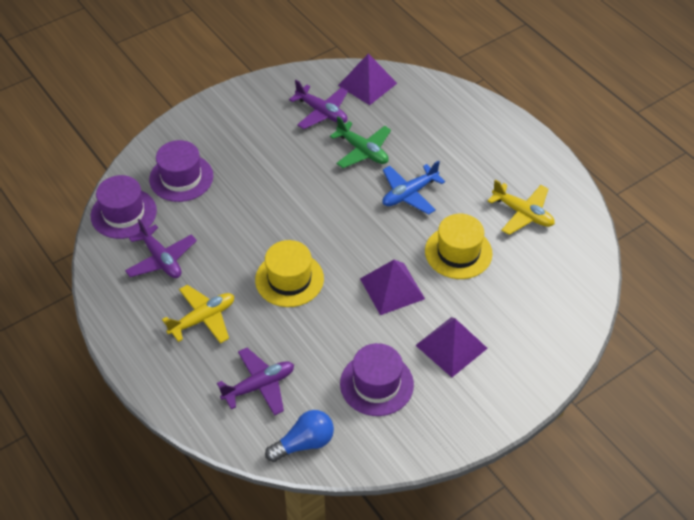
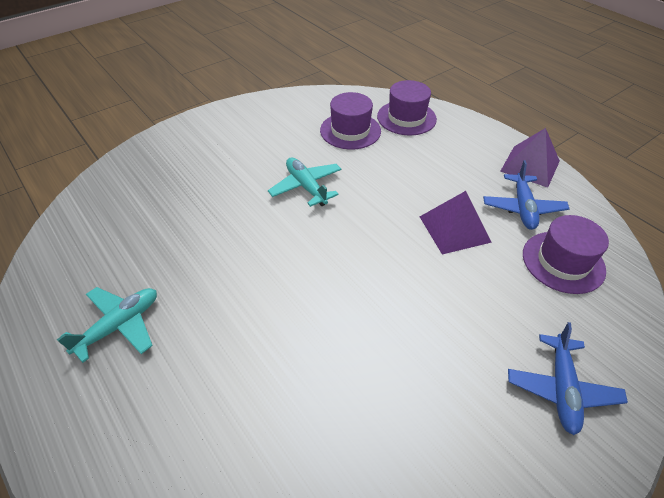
blue light bulb: [265,410,334,462] = 1 -> none = 0
blue plane: [382,160,445,215] = 1 -> [483,160,570,230] [508,322,628,435] = 2
green plane: [330,116,391,168] = 1 -> none = 0
purple plane: [125,219,197,278] [217,348,294,416] [289,80,348,129] = 3 -> none = 0
purple pyramid: [338,53,397,105] [360,260,425,315] [415,317,488,377] = 3 -> [420,191,492,254] [500,128,560,188] = 2
turquoise plane: none = 0 -> [57,287,157,363] [268,157,341,207] = 2
yellow hat: [255,240,324,307] [425,214,493,279] = 2 -> none = 0
yellow plane: [162,285,234,344] [488,180,555,235] = 2 -> none = 0

